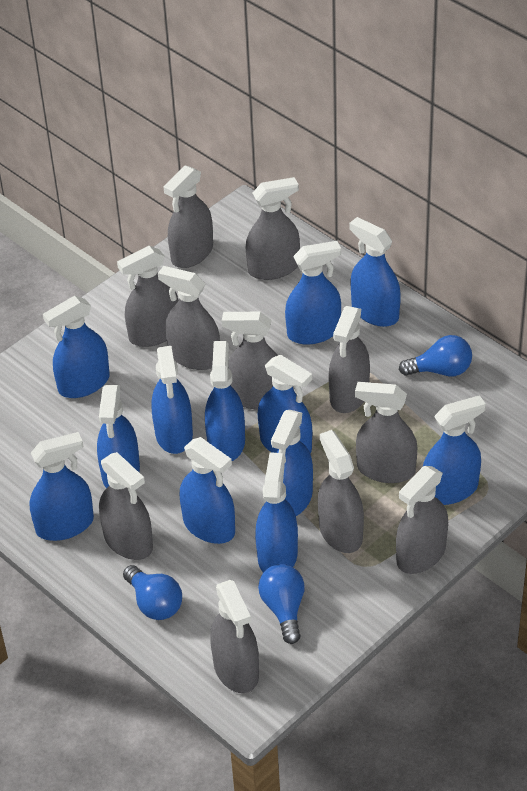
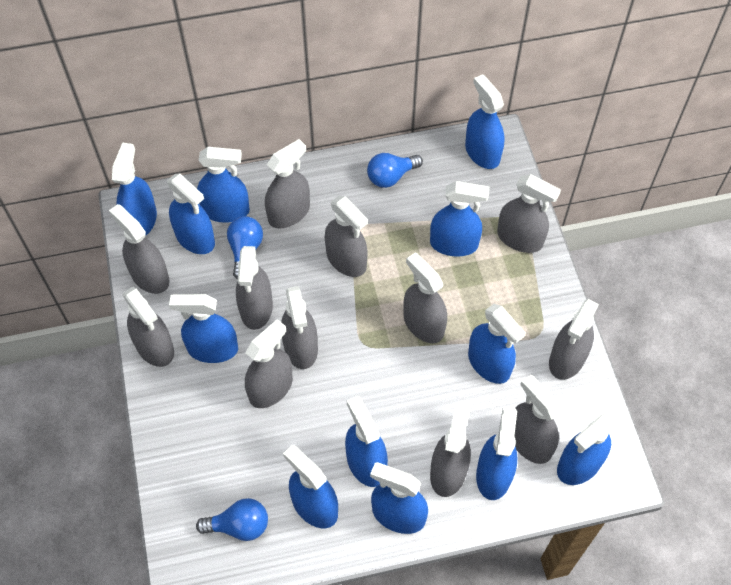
grey spray bottle: [99,452,153,560] [117,246,178,347] [158,266,220,370] [163,165,213,268] [210,580,259,693] [222,312,278,410] [246,177,300,280] [318,430,364,553] [328,306,370,413] [355,382,417,483] [396,466,448,574] = 11 -> [109,204,170,294] [123,287,174,367] [236,246,273,330] [245,319,293,408] [265,139,310,228] [281,286,318,369] [325,196,368,277] [403,253,447,343] [430,403,471,497] [497,174,561,253] [514,375,561,464] [549,299,599,380] = 12

